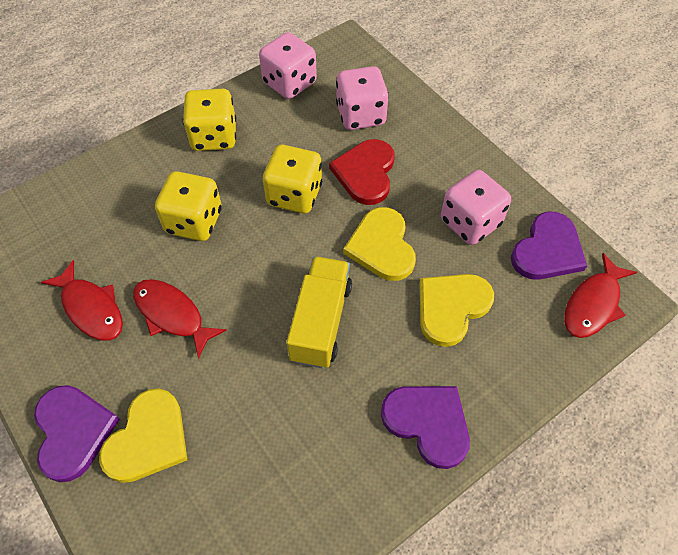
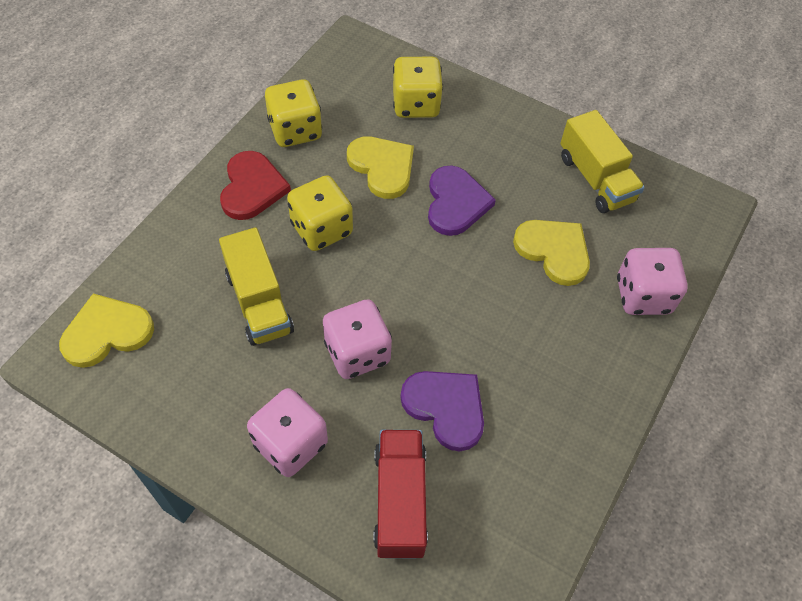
purple heart: [34,385,120,482] [381,386,470,469] [511,211,587,280] = 3 -> [400,371,484,451] [428,165,496,236] = 2
red fish: [41,260,123,341] [133,279,226,359] [564,253,637,338] = 3 -> none = 0
red truck: none = 0 -> [373,430,428,559] = 1
yellow truck: [287,256,352,368] = 1 -> [219,227,294,346] [560,110,645,213] = 2

